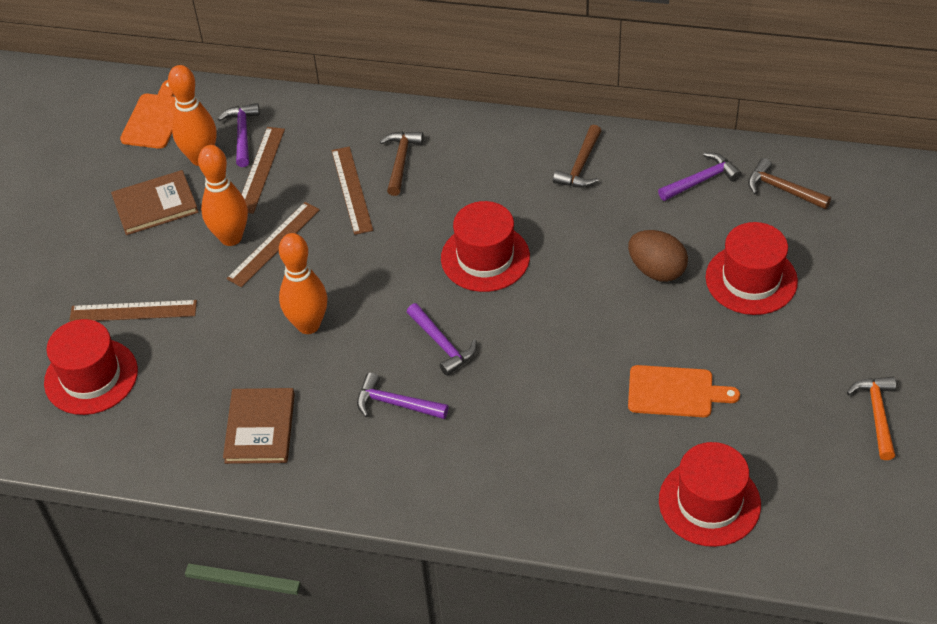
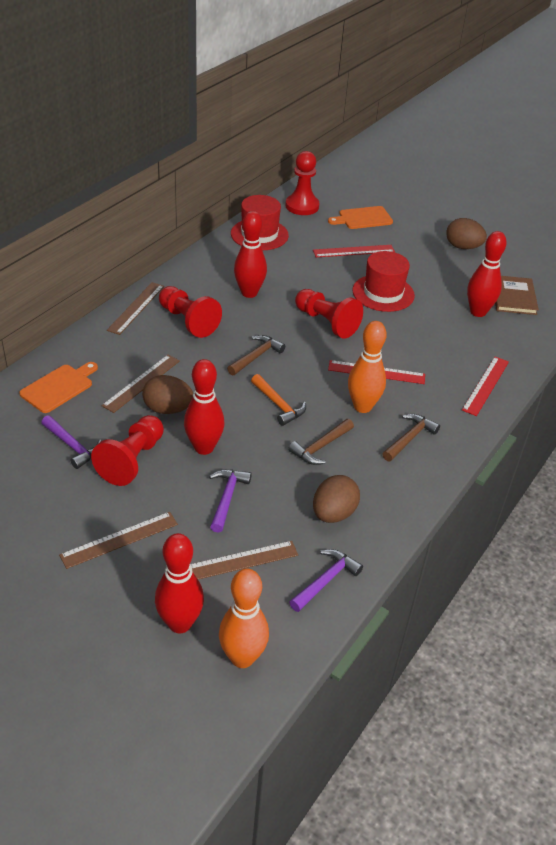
brown book: [111,170,199,235] [223,388,295,464] = 2 -> [495,276,539,315] = 1
brown egg: [628,230,688,282] = 1 -> [142,375,193,414] [313,475,360,523] [446,218,487,249] = 3
orange bowling pin: [168,65,217,166] [198,145,248,246] [279,233,327,334] = 3 -> [219,568,269,668] [348,321,387,413] = 2
purple hammer: [218,103,260,167] [357,372,448,419] [407,303,477,376] [658,153,741,201] = 4 -> [41,415,101,469] [209,469,252,533] [289,549,363,612] = 3
red bowling pin: none = 0 -> [155,533,204,633] [184,359,224,455] [234,211,267,298] [467,231,507,317] = 4
red hat: [44,319,138,415] [441,201,530,292] [659,442,761,547] [706,222,798,315] = 4 -> [231,195,289,251] [352,251,415,312] = 2
red pawn: none = 0 -> [91,415,164,486] [159,286,222,338] [285,151,319,215] [295,289,363,338] = 4
red ruler: none = 0 -> [313,245,395,257] [328,360,425,384] [462,357,509,416] = 3

